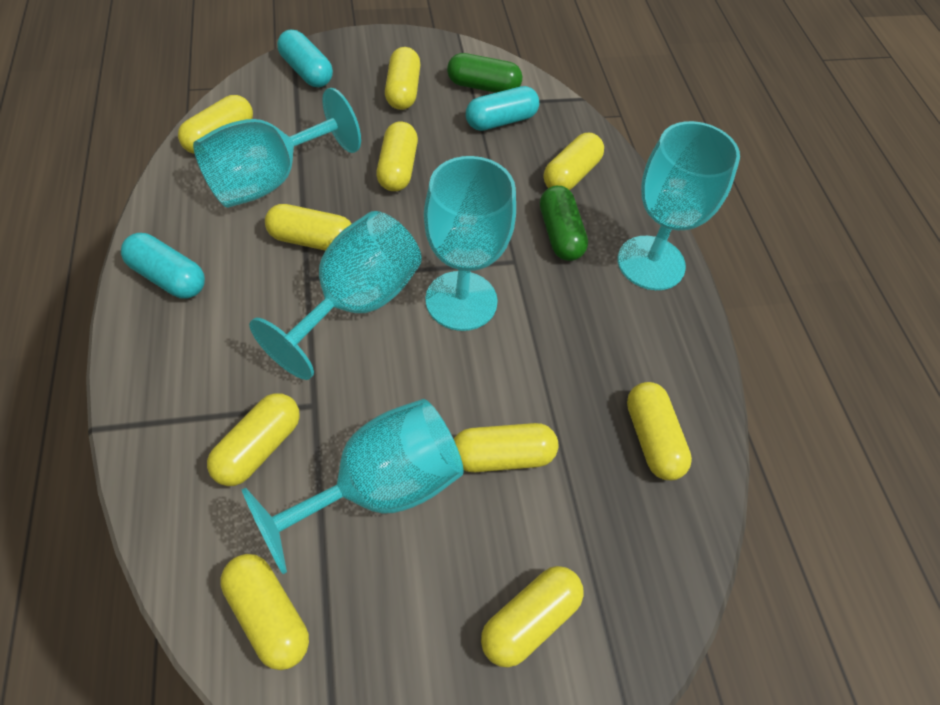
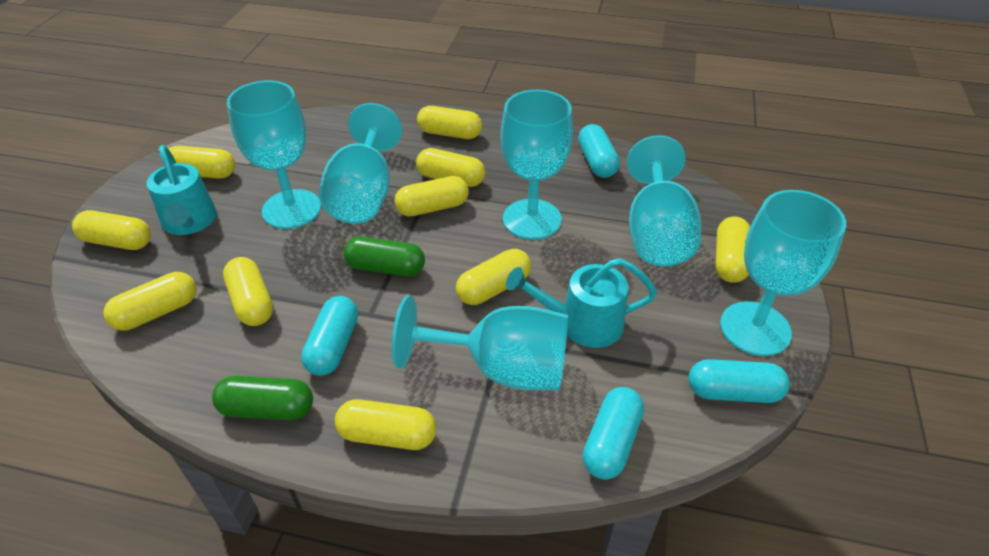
turquoise capsule: [121,233,205,299] [277,30,333,87] [466,86,539,131] = 3 -> [301,296,358,376] [578,124,620,178] [583,387,644,480] [689,359,790,403] = 4
turquoise goblet: [193,88,361,208] [242,399,464,574] [249,211,422,380] [424,156,516,331] [618,121,740,290] = 5 -> [227,81,321,229] [319,103,402,224] [392,296,568,390] [500,90,573,240] [627,135,701,266] [720,190,846,356] = 6
turquoise watering can: none = 0 -> [146,145,217,235] [506,258,657,348] = 2

